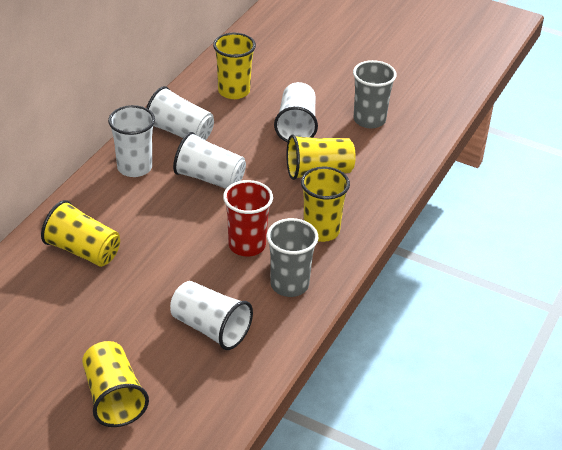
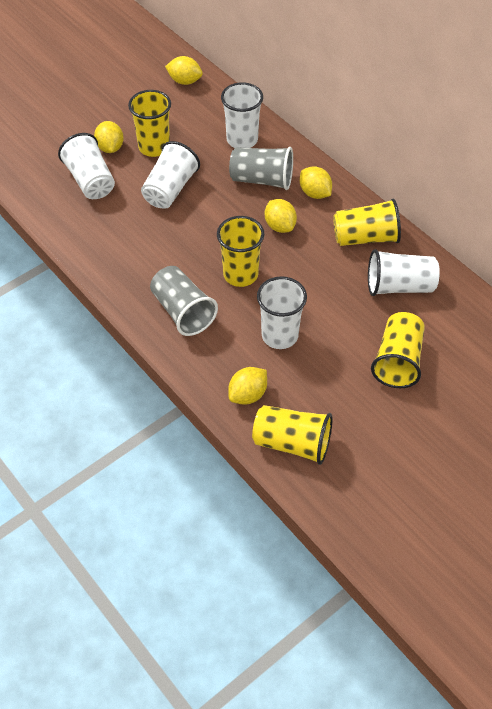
red cup: [223,180,273,256] = 1 -> none = 0
yellow lemon: none = 0 -> [94,121,124,153] [165,56,203,85] [228,367,267,405] [265,199,297,233] [300,166,332,199] = 5

